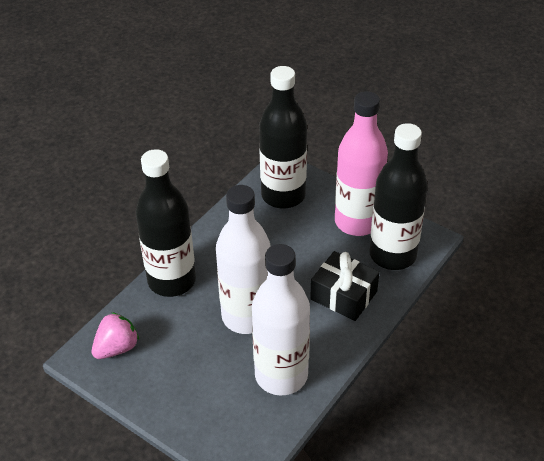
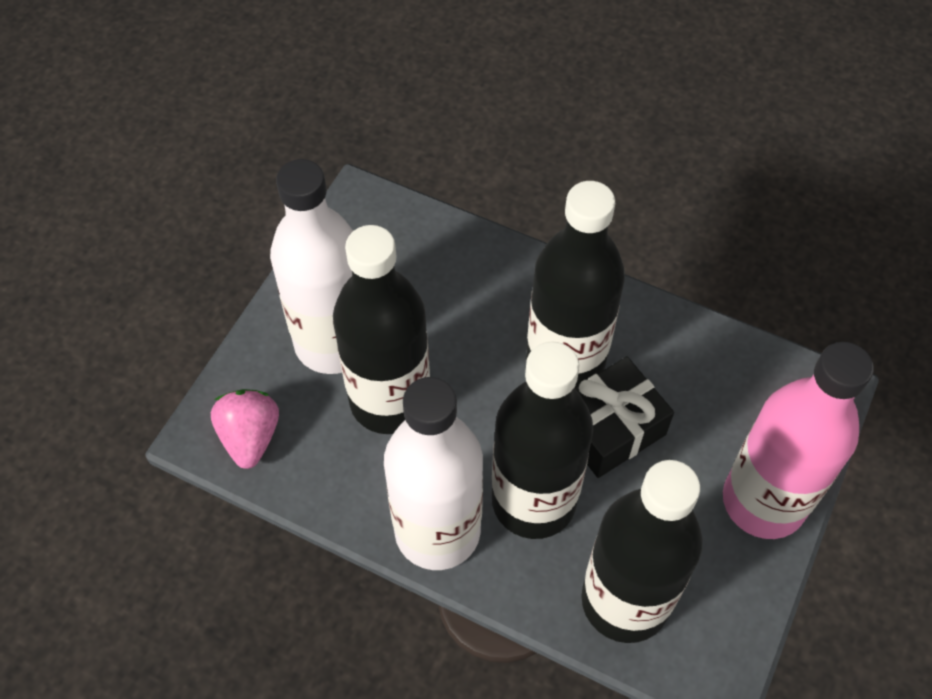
black bottle: [136,149,196,297] [259,66,307,209] [369,123,428,270] = 3 -> [333,225,430,434] [492,341,593,539] [526,181,625,388] [581,460,703,643] = 4

